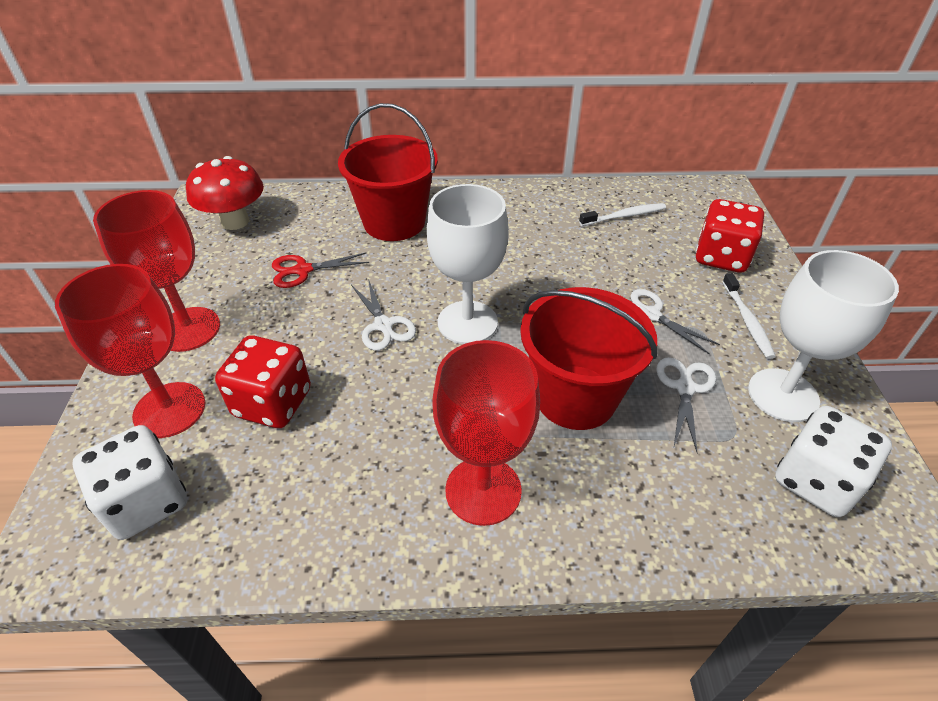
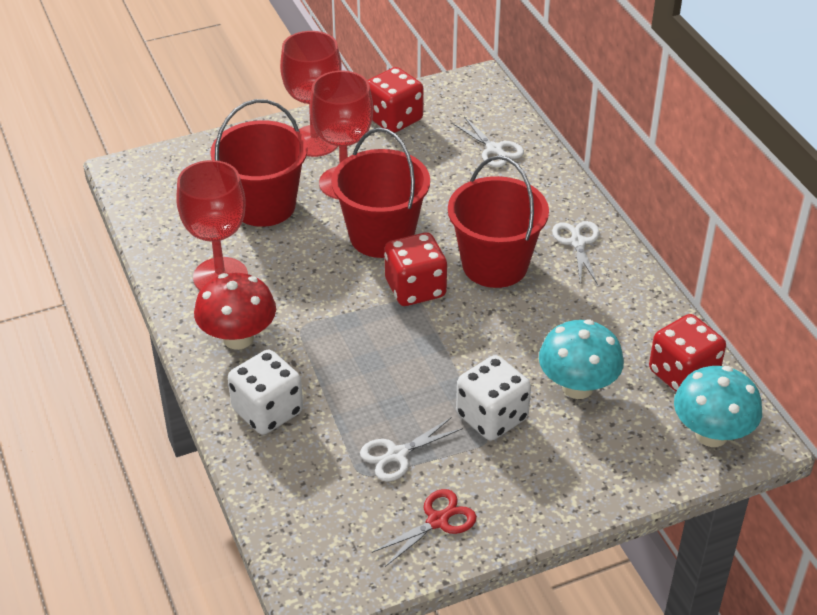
red bucket: [338,103,438,241] [520,287,657,430] = 2 -> [210,99,308,227] [331,128,430,258] [448,155,549,288] = 3
red dice: [215,335,311,428] [696,199,764,273] = 2 -> [367,67,424,133] [384,233,447,306] [649,314,726,392] = 3
turquoise mushroom: none = 0 -> [539,320,624,399] [674,366,762,447] = 2
white goblet: [427,184,509,344] [748,250,899,422] = 2 -> none = 0
white toothbrush: [579,203,666,226] [722,273,776,359] = 2 -> none = 0

